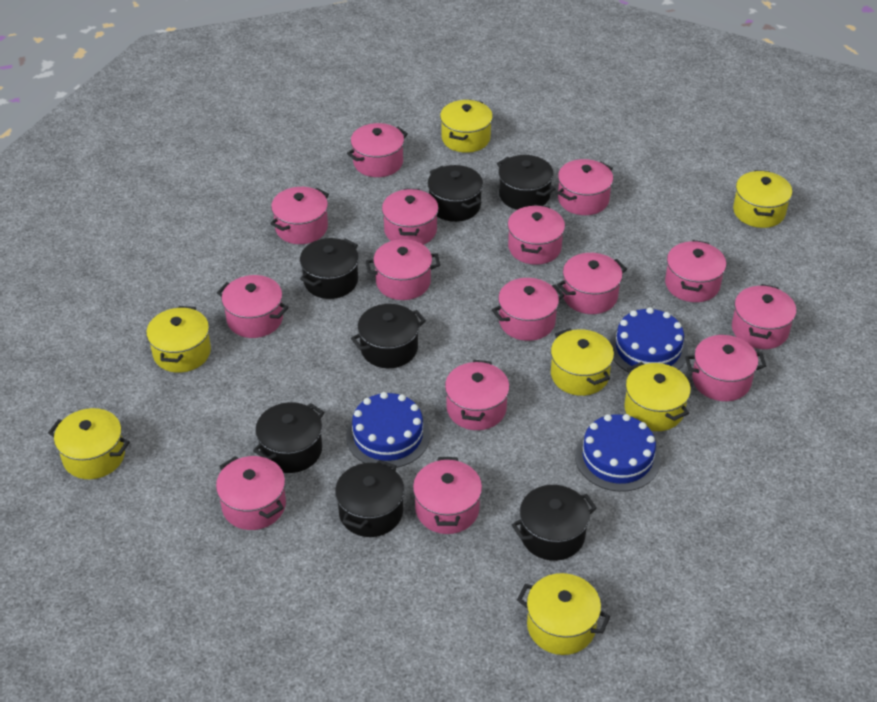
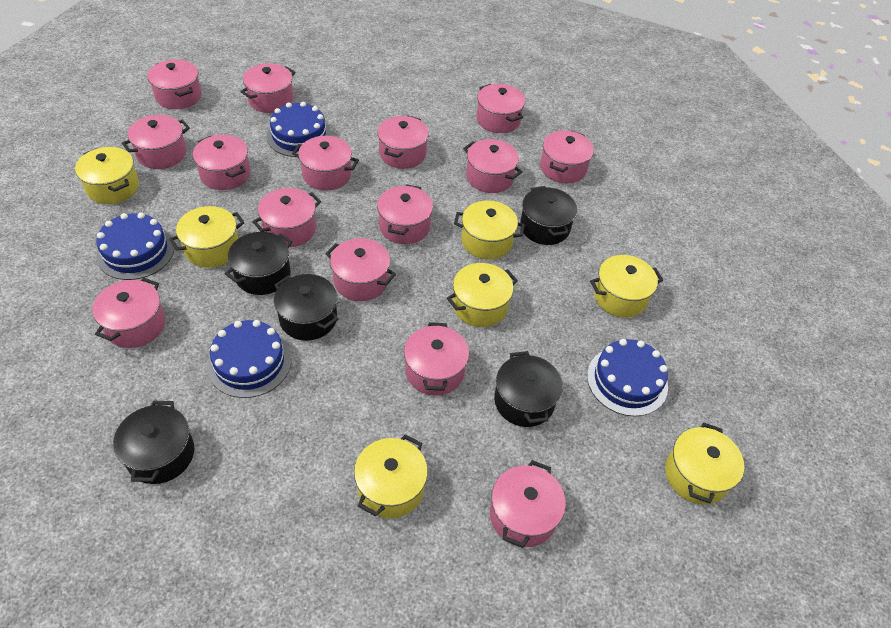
black pot: [253,402,324,473] [300,238,359,299] [335,460,405,537] [351,304,426,368] [427,165,483,222] [497,155,555,210] [512,485,597,561] = 7 -> [113,401,194,484] [225,232,293,295] [274,274,339,341] [494,351,563,427] [520,186,577,245] = 5
blue cake: [346,392,430,468] [575,414,660,492] [609,307,688,372] = 3 -> [96,213,175,280] [207,320,291,398] [267,102,331,157] [587,339,668,416] = 4

